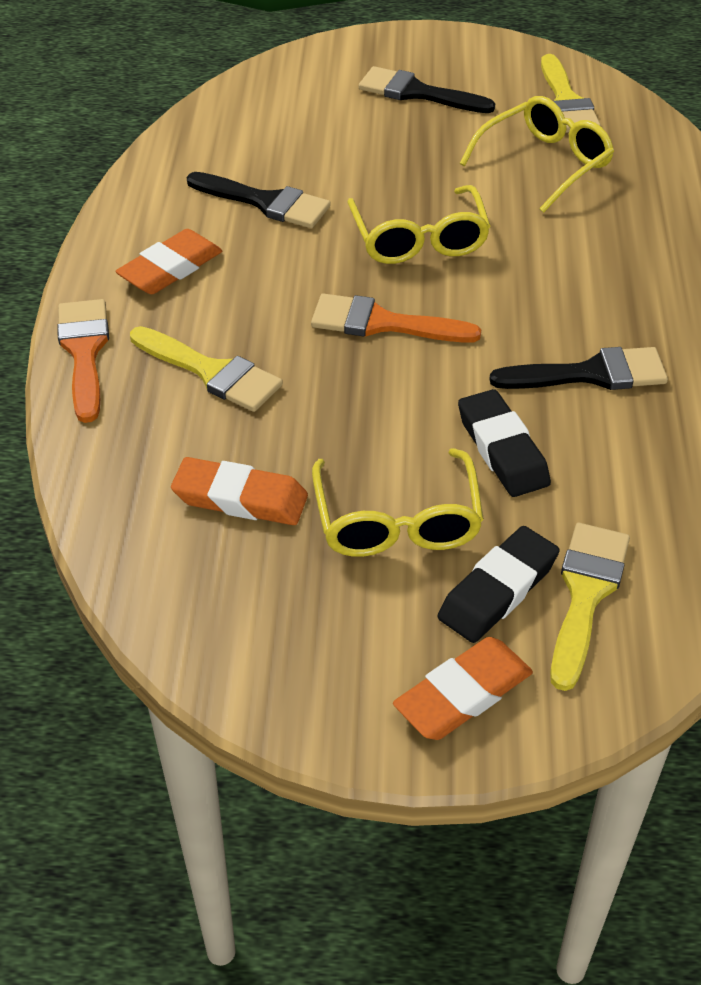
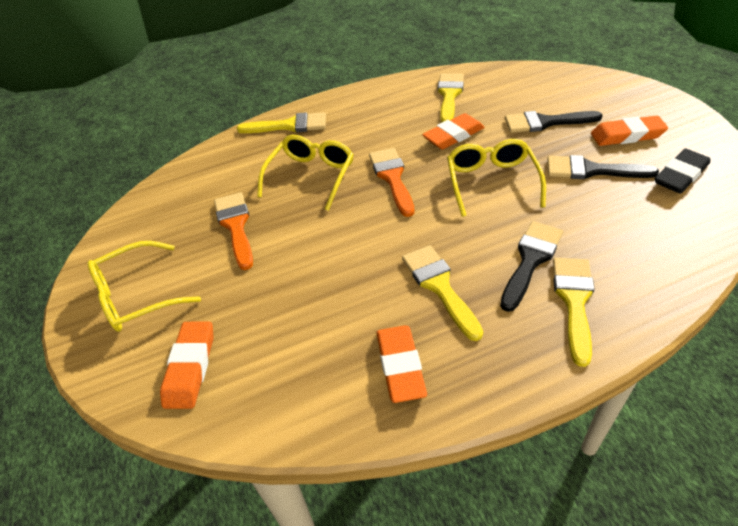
black eraser: [438,526,560,643] [458,389,551,497] = 2 -> [655,149,710,193] = 1
orange eraser: [116,229,222,294] [171,457,308,525] [393,637,533,740] = 3 -> [160,321,214,409] [376,325,427,403] [422,113,485,150] [591,115,668,146] = 4
yellow brush: [130,326,283,412] [541,54,601,133] [550,523,630,691] = 3 -> [237,112,326,133] [402,245,483,341] [438,73,464,123] [553,258,595,367] = 4

